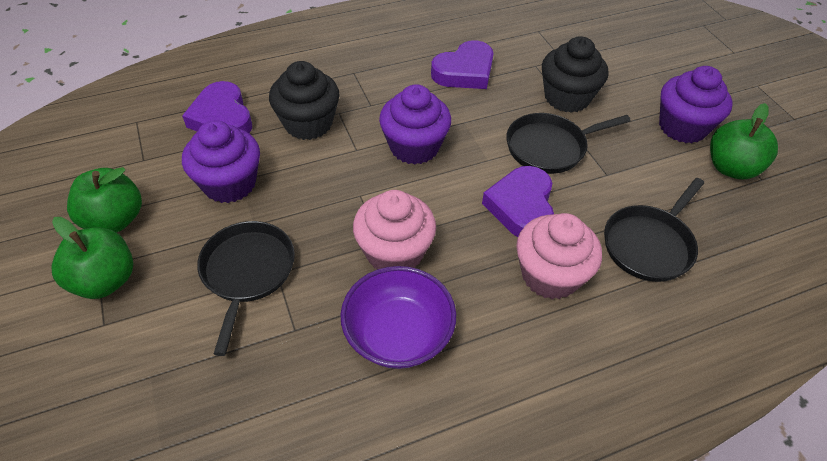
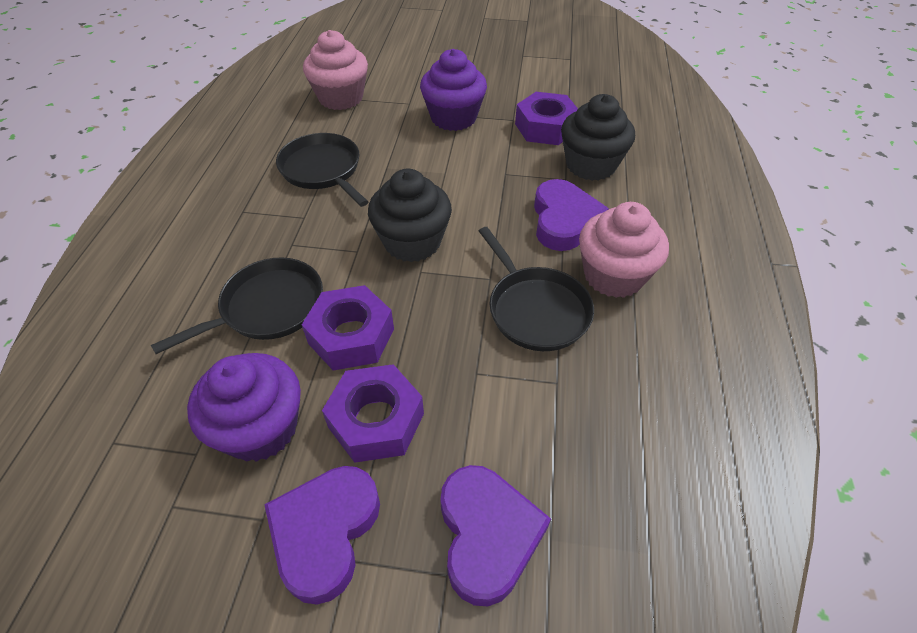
green apple: [52,217,133,299] [67,167,142,233] [710,103,778,179] = 3 -> none = 0
purple bowl: [340,266,456,369] = 1 -> none = 0
purple cupcake: [182,120,260,203] [379,84,451,165] [659,66,733,143] = 3 -> [187,353,301,462] [420,49,487,131] = 2
purple nut: none = 0 -> [302,285,394,371] [322,364,424,463] [515,92,578,145] = 3

